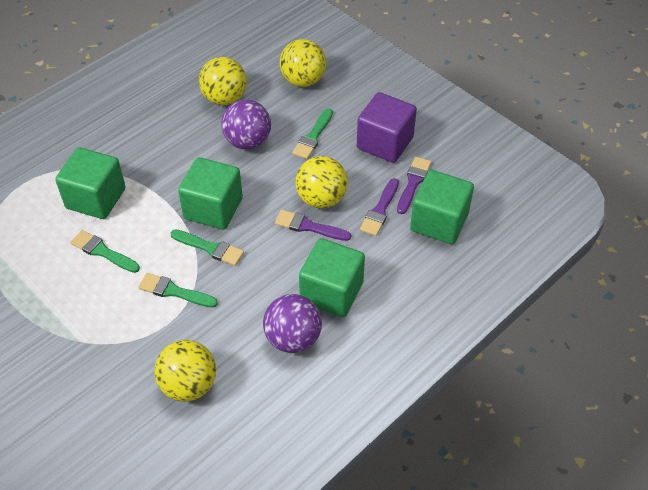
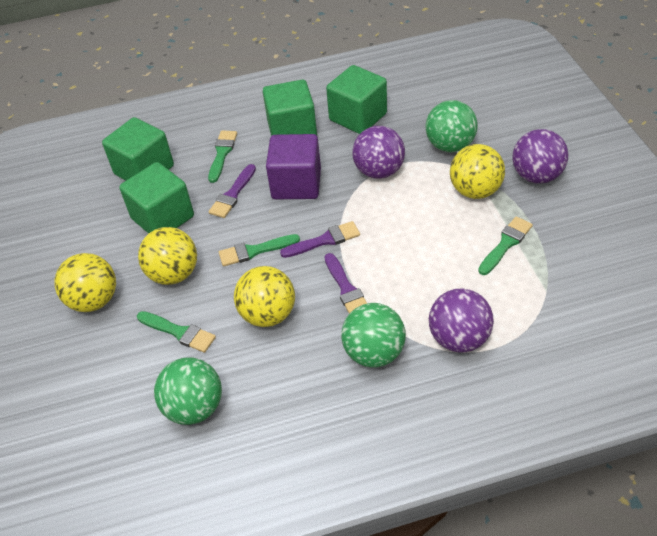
green ball: none = 0 -> [154,357,222,425] [341,303,406,368] [425,100,478,152] = 3
purple ball: [221,99,271,150] [263,294,322,353] = 2 -> [352,126,405,179] [429,288,494,353] [512,129,568,184] = 3

